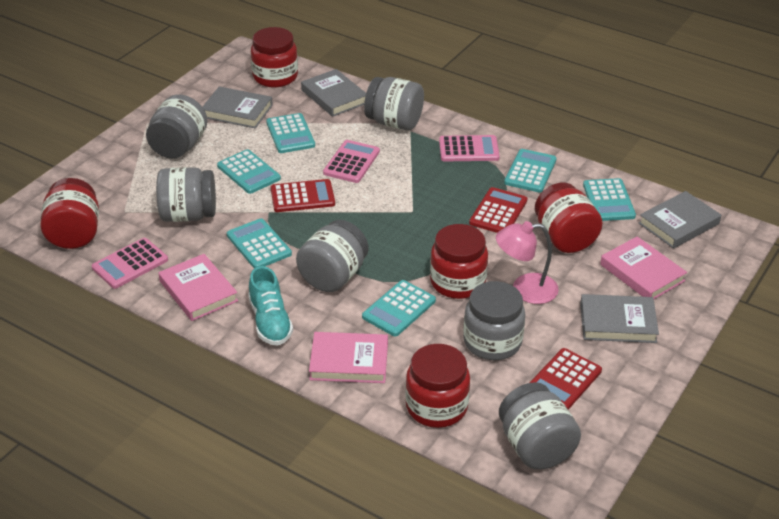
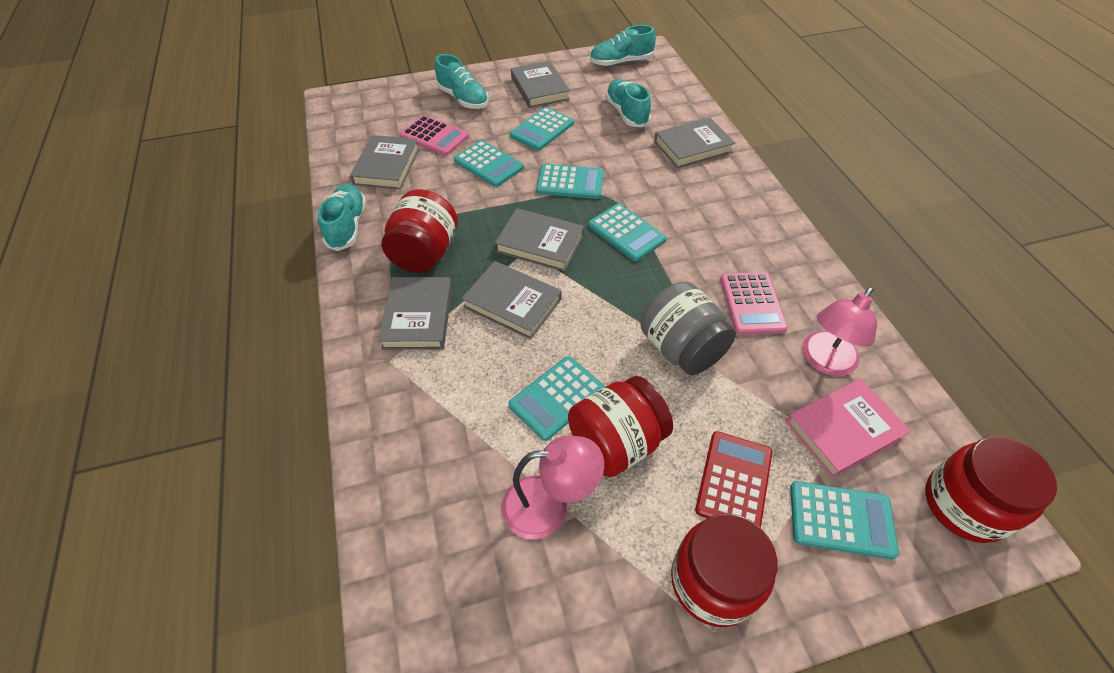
grey book: [202,86,273,128] [301,69,366,117] [580,294,659,343] [639,191,721,249] = 4 -> [350,135,420,190] [378,277,452,350] [462,261,561,339] [495,208,584,272] [511,61,570,108] [654,117,735,168] = 6
grey jar: [146,94,207,159] [156,167,216,222] [296,220,368,292] [364,77,424,131] [463,281,525,360] [499,382,581,469] = 6 -> [641,282,736,375] = 1
pink book: [158,254,238,321] [309,332,388,383] [600,236,687,299] = 3 -> [786,379,911,478] = 1
pink calculator: [92,238,168,289] [323,140,380,183] [439,135,500,161] = 3 -> [400,115,469,156] [720,272,788,335] = 2
pink lamp: [496,221,559,304] = 1 -> [501,436,604,539] [802,287,877,376] = 2
red calculator: [271,179,335,212] [469,187,527,233] [530,348,602,410] = 3 -> [695,431,772,527] = 1
red jar: [40,178,99,249] [251,27,298,87] [405,344,470,428] [430,224,488,299] [535,183,603,253] = 5 -> [381,189,458,273] [568,376,673,477] [671,513,777,627] [925,436,1057,543] = 4
turquoise shoe: [248,266,293,346] = 1 -> [318,184,366,251] [435,54,489,109] [590,25,656,66] [605,79,651,127] = 4

